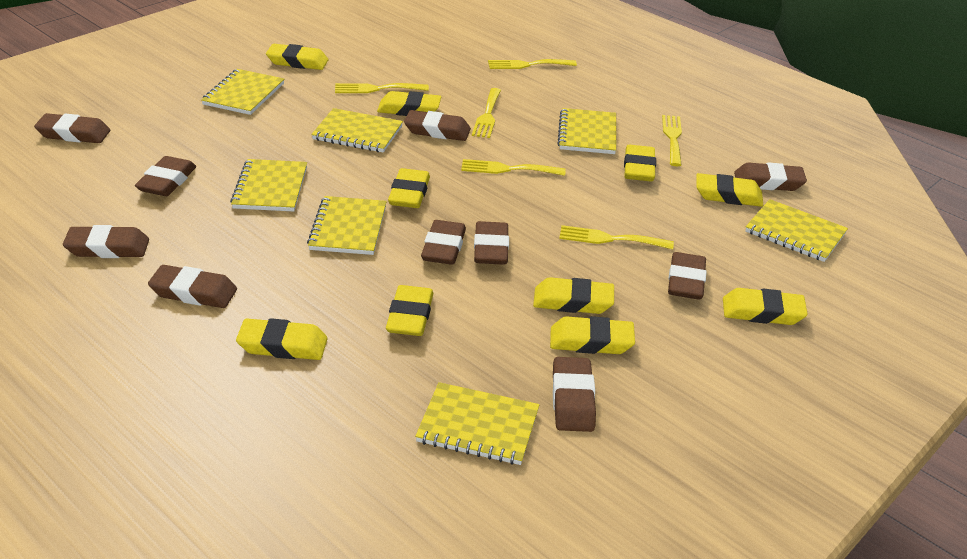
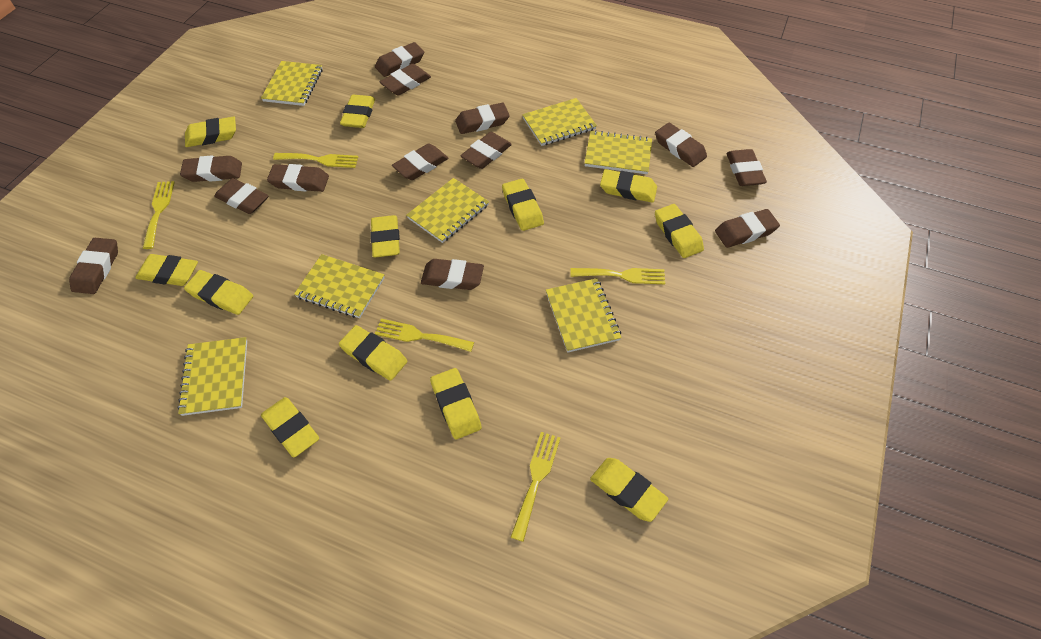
brown eraser: [34,113,110,143] [63,225,149,258] [135,156,196,196] [148,265,237,308] [404,110,471,141] [421,220,466,265] [474,221,509,265] [553,357,596,432] [668,252,707,299] [734,163,807,191] = 10 -> [69,238,118,294] [180,156,242,182] [214,178,269,214] [267,164,329,192] [375,42,424,77] [380,64,431,96] [392,144,448,180] [421,259,484,290] [455,103,510,134] [460,132,512,169] [655,123,707,167] [715,209,780,248] [726,149,767,186] = 13
yellow eraser: [236,318,328,360] [266,44,328,70] [377,91,441,116] [386,285,433,336] [388,168,430,208] [533,277,614,314] [550,316,635,354] [624,145,656,181] [696,173,763,207] [723,288,807,325] = 10 -> [135,254,198,286] [184,270,253,315] [185,117,236,147] [261,397,319,457] [339,325,407,381] [340,95,375,128] [370,215,400,257] [430,368,482,439] [502,179,544,231] [590,458,668,522] [600,169,657,203] [655,204,704,258] = 12
yellow fork: [335,83,429,93] [461,159,566,176] [472,88,501,138] [488,59,577,69] [559,225,674,249] [662,115,682,166] = 6 -> [143,181,175,249] [273,153,358,168] [375,319,474,352] [511,432,560,542] [571,268,665,284] = 5

